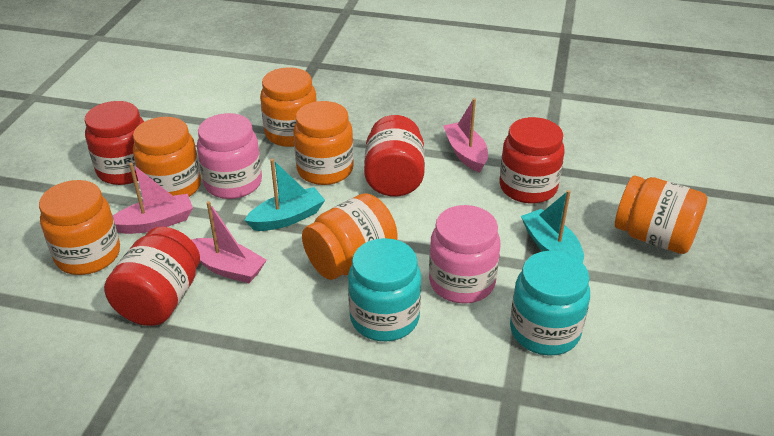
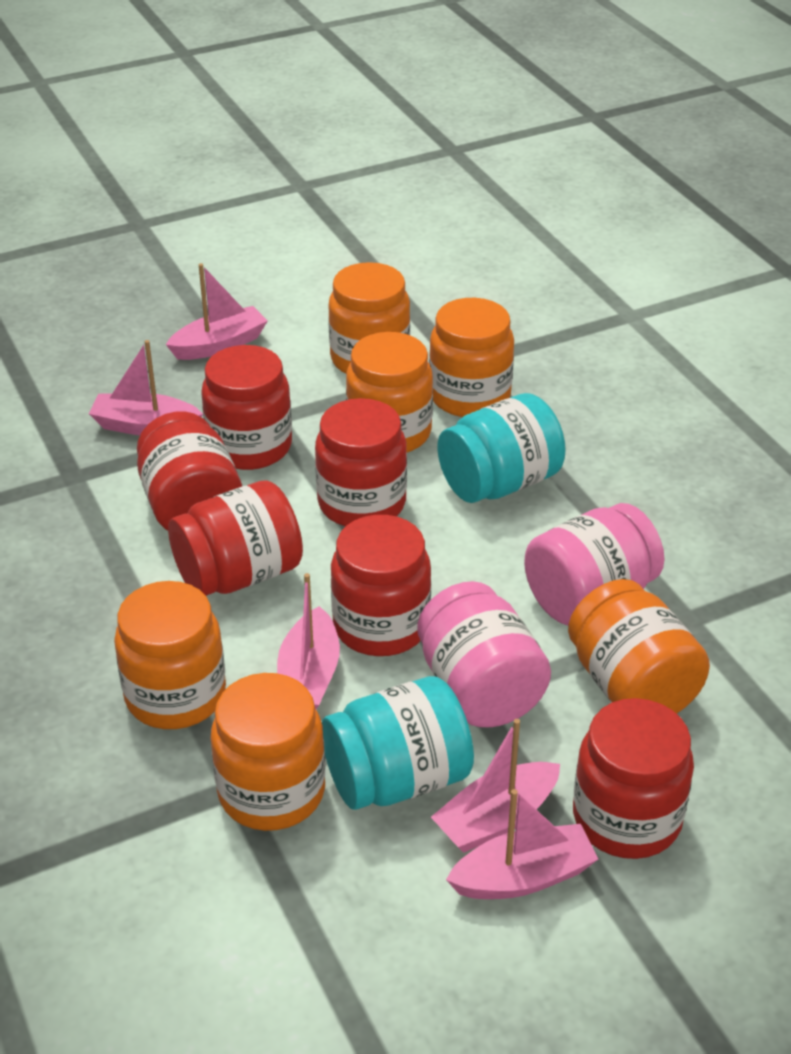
pink boat: [113,163,193,234] [191,201,267,283] [443,98,488,173] = 3 -> [89,340,203,436] [166,263,268,360] [277,573,340,709] [431,719,560,853] [446,789,598,899] = 5
red jar: [85,101,144,185] [104,227,200,326] [364,115,425,196] [499,117,564,204] = 4 -> [137,411,242,531] [168,480,303,596] [201,345,292,470] [315,398,407,526] [331,515,431,656] [573,698,694,859] = 6
turquoise boat: [244,159,325,231] [521,190,584,263] = 2 -> none = 0

